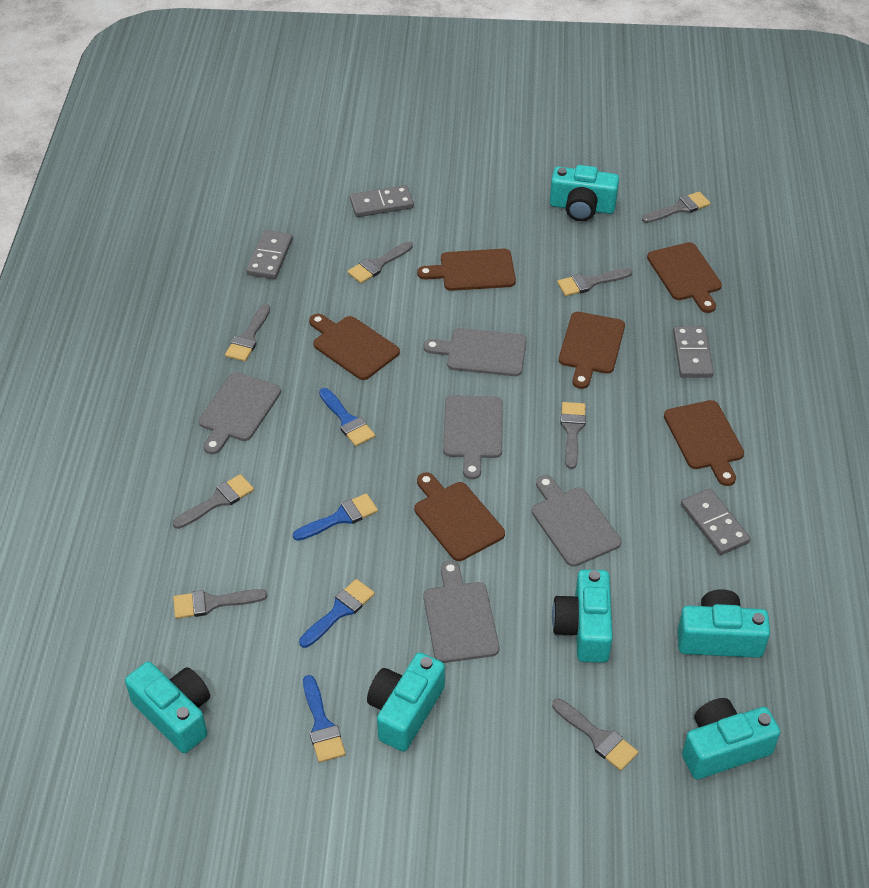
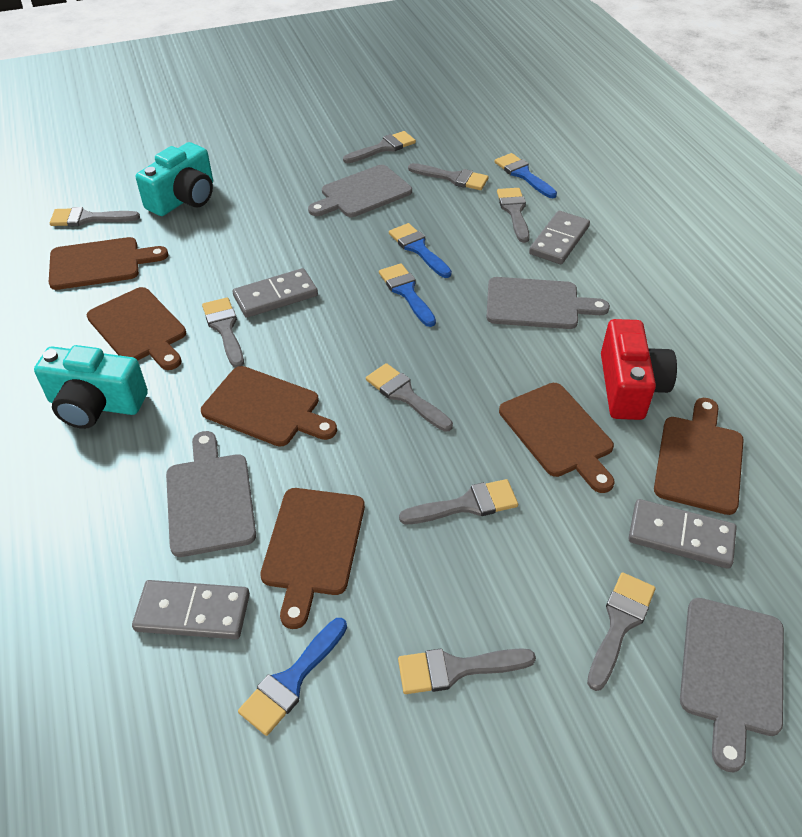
grey brush: [173,474,254,529] [173,589,267,619] [225,304,270,362] [347,241,413,283] [552,699,638,771] [557,268,632,296] [560,402,586,469] [642,191,710,223] = 8 -> [50,207,140,226] [202,297,244,368] [343,131,416,163] [366,363,453,432] [398,648,536,694] [399,479,518,524] [408,163,489,190] [497,188,530,243] [587,572,656,691] = 9
grey cutting board: [199,372,281,455] [423,561,499,663] [424,328,527,376] [443,395,503,479] [532,475,621,567] = 5 -> [166,431,256,557] [308,165,412,217] [486,277,610,329] [680,598,784,773] = 4
red camera: none = 0 -> [601,319,677,420] = 1
turquoise camera: [125,661,210,753] [367,652,445,752] [550,165,619,221] [552,570,613,663] [677,589,770,658] [682,698,780,779] = 6 -> [34,345,148,429] [136,142,213,216] = 2

